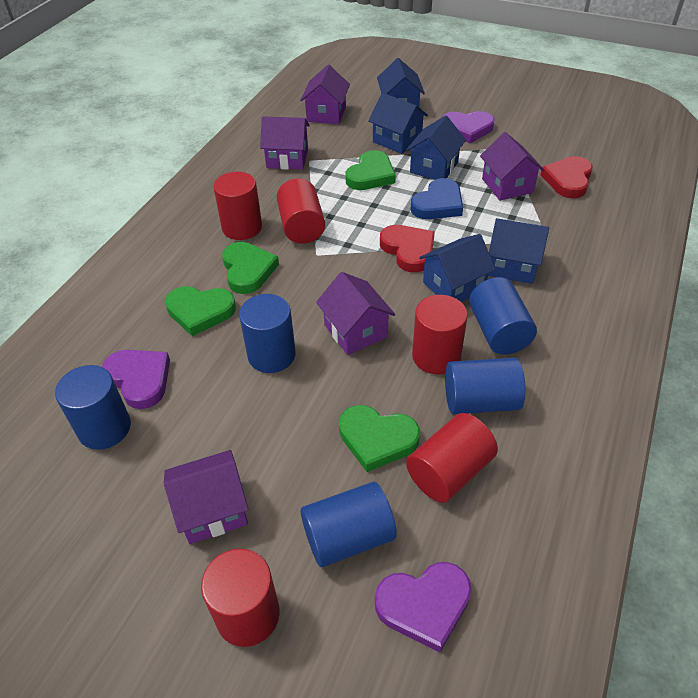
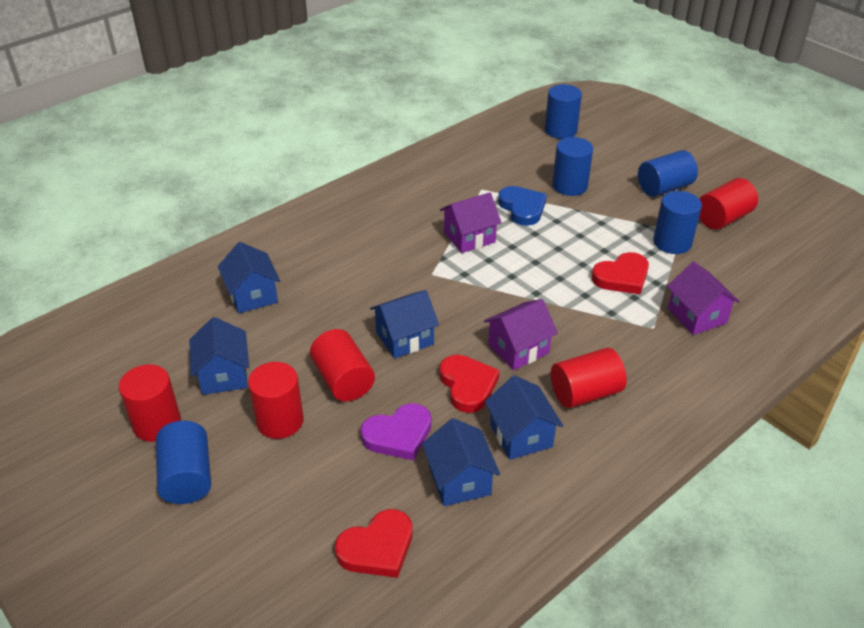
green heart: [165,286,236,336] [222,242,279,294] [339,405,420,472] [345,150,396,190] = 4 -> none = 0
purple heart: [102,350,170,409] [375,562,472,653] [441,111,495,143] = 3 -> [360,403,431,461] = 1
purple house: [164,450,249,544] [260,116,310,170] [300,65,350,124] [316,272,395,355] [480,132,544,201] = 5 -> [440,192,502,253] [484,299,558,370] [667,261,740,335] = 3
red heart: [380,225,435,272] [540,156,593,198] = 2 -> [335,509,412,578] [439,355,500,413] [591,252,649,294] = 3

